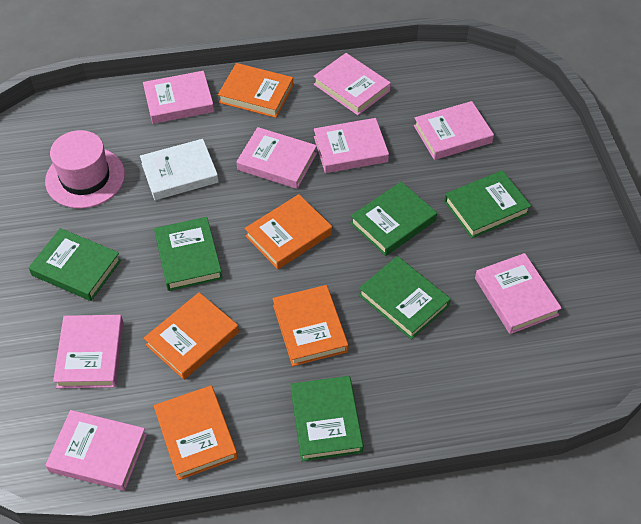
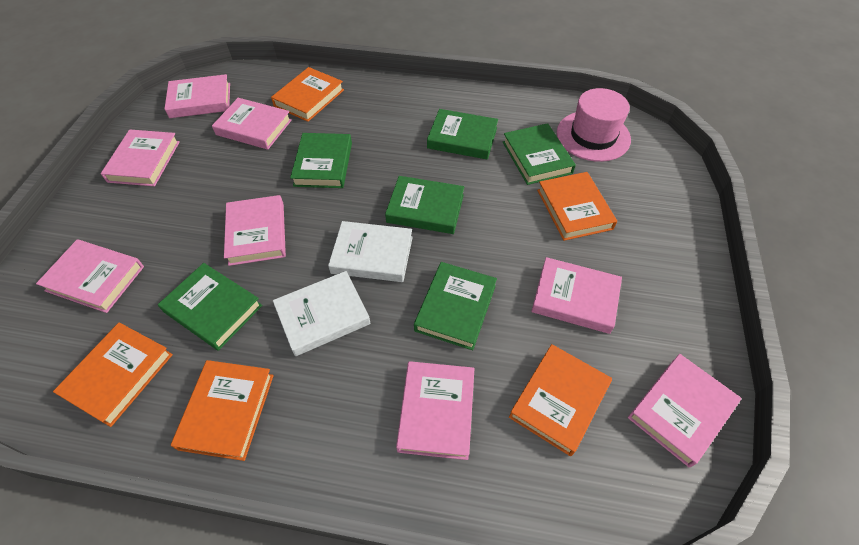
white book: [140,139,219,200] = 1 -> [273,271,371,356] [328,221,413,282] = 2

